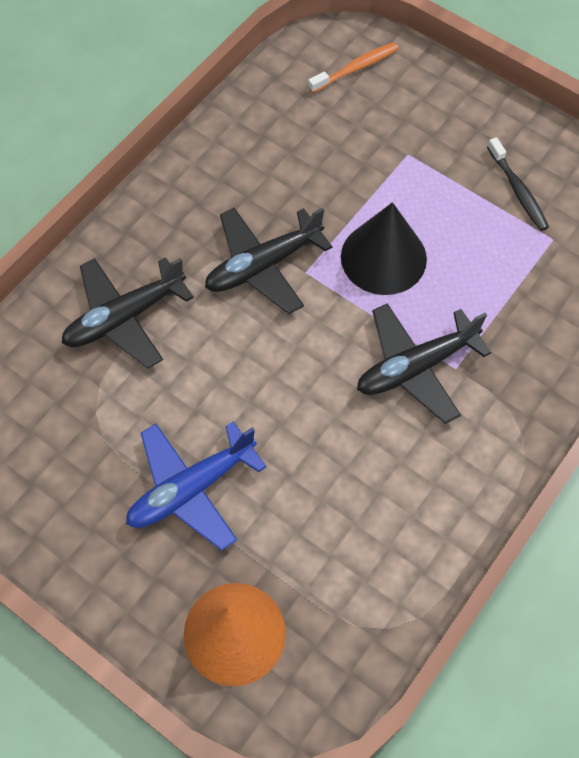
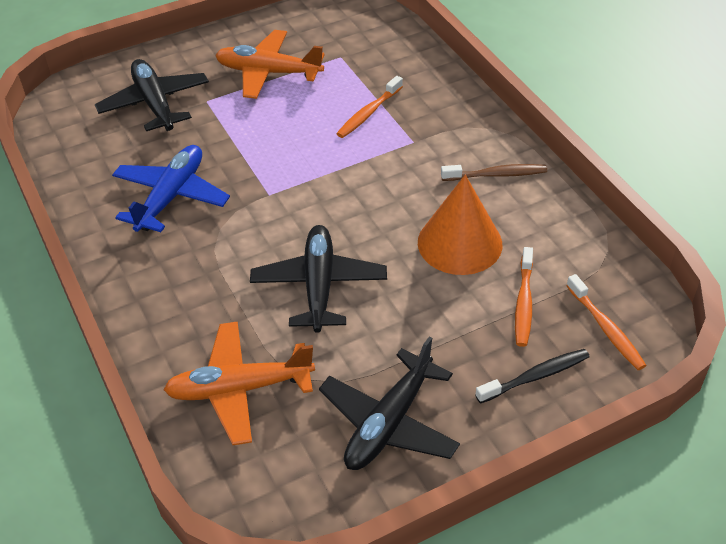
black cone: [341,202,427,295] = 1 -> none = 0
brown toothbrush: none = 0 -> [441,164,547,181] = 1
orange plane: none = 0 -> [164,321,315,445] [215,30,325,99] = 2
orange toothbrush: [308,42,399,93] = 1 -> [336,76,403,138] [515,247,533,347] [566,274,647,370] = 3

